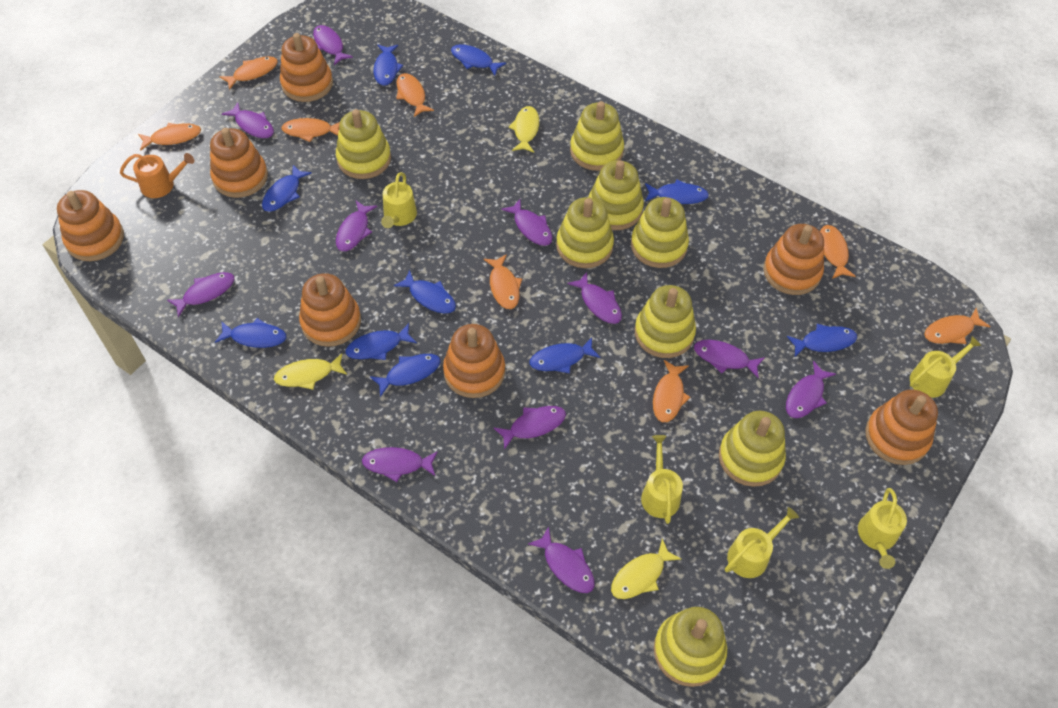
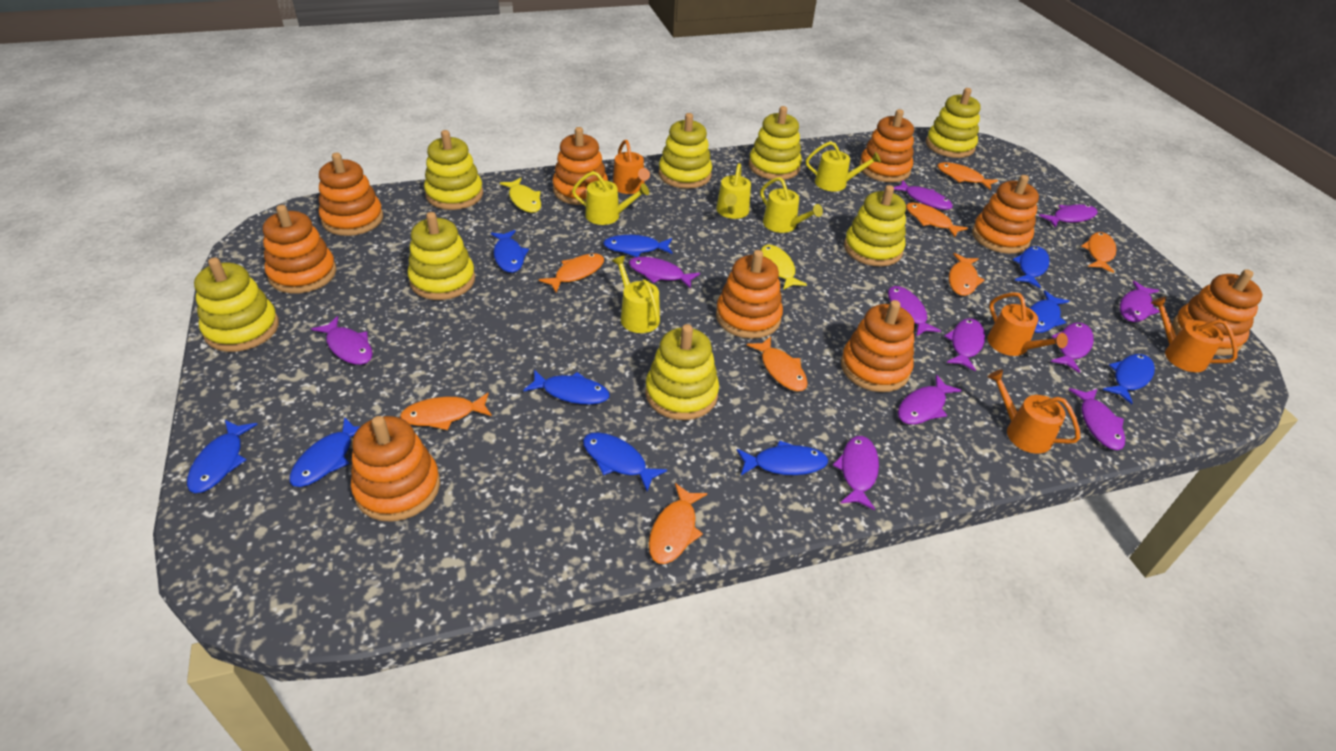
orange stacking toy: [57,190,124,261] [210,128,268,198] [280,33,333,102] [299,273,361,347] [443,324,505,398] [763,224,824,295] [865,390,938,465] = 7 -> [263,205,337,294] [319,153,383,236] [351,416,440,522] [553,127,608,205] [716,250,783,339] [841,300,915,392] [859,109,914,182] [972,175,1039,254] [1172,269,1262,356] = 9
orange watering can: [120,153,194,198] = 1 -> [613,140,650,194] [987,292,1068,356] [988,369,1080,454] [1151,297,1238,372] = 4
yellow fish: [274,353,347,390] [508,106,539,153] [611,538,681,599] = 3 -> [500,178,541,213] [761,245,807,290] = 2

